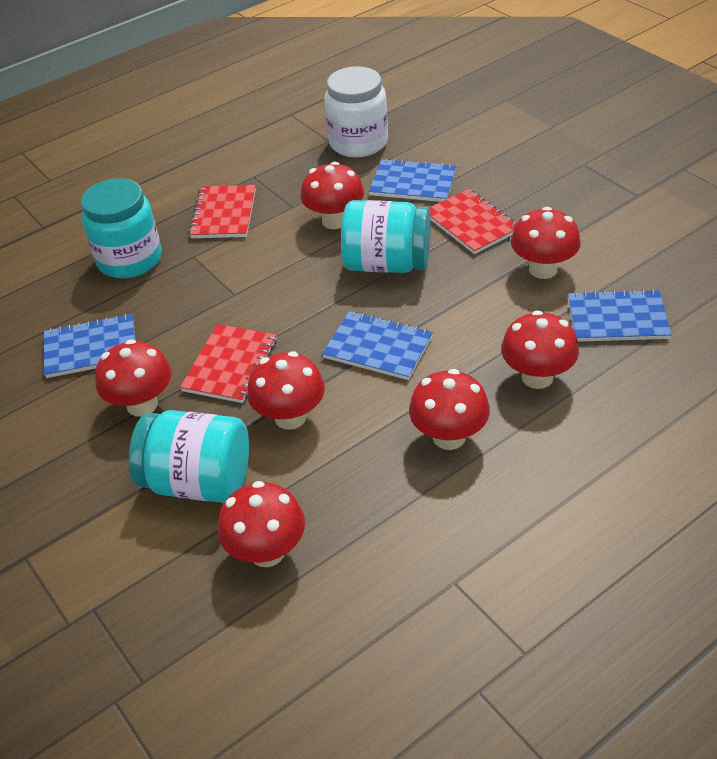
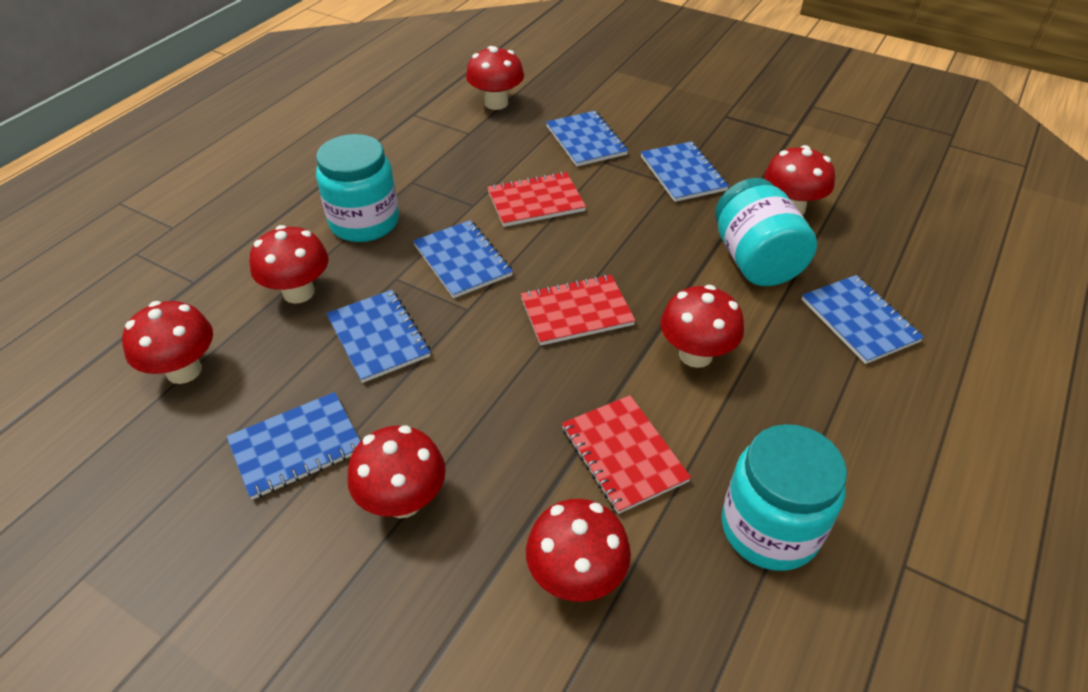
blue notebook: [44,314,135,378] [322,311,433,380] [369,159,457,202] [568,289,672,342] = 4 -> [226,392,361,500] [326,290,431,383] [413,220,513,298] [546,111,628,166] [641,141,729,202] [801,275,924,364] = 6
white jar: [324,66,388,157] = 1 -> none = 0

